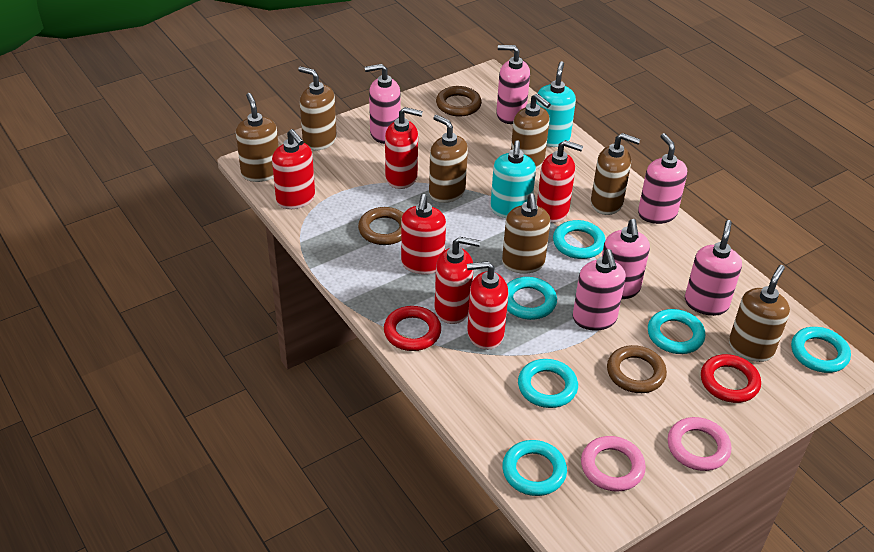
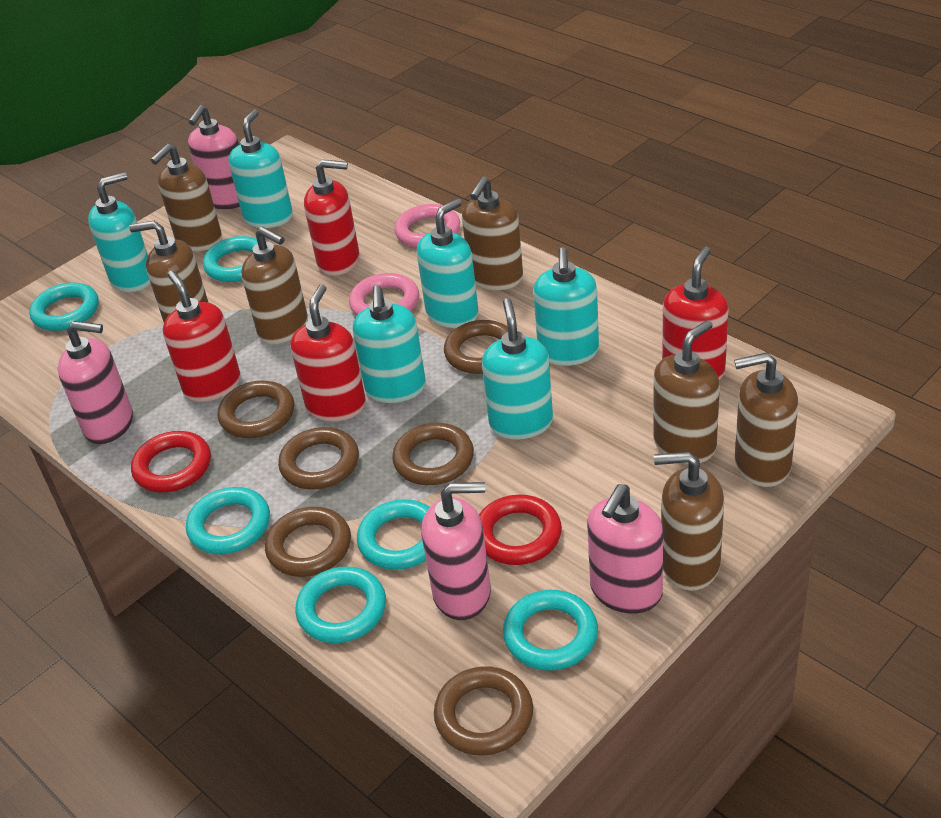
brown ring: [358,207,403,245] [436,86,482,117] [607,345,667,393] = 3 -> [218,381,294,438] [265,507,351,577] [278,427,359,490] [392,423,474,485] [434,666,533,756] [444,320,508,374] = 6
pink soap dispenser: [365,64,401,144] [496,45,530,124] [573,249,626,331] [602,219,650,299] [638,133,687,224] [685,220,742,316] = 6 -> [58,321,133,444] [188,105,240,209] [421,482,491,620] [587,484,663,613] = 4
red soap dispenser: [272,129,315,209] [385,107,423,189] [401,194,446,275] [435,237,480,324] [467,261,508,350] [537,140,583,223] = 6 -> [163,271,241,402] [290,284,366,421] [304,160,360,276] [662,246,729,380] = 4
turquoise soap dispenser: [490,140,536,218] [536,61,576,147] = 2 -> [88,172,150,292] [229,109,293,228] [353,285,426,403] [417,198,478,328] [482,298,553,440] [533,247,599,366] = 6

